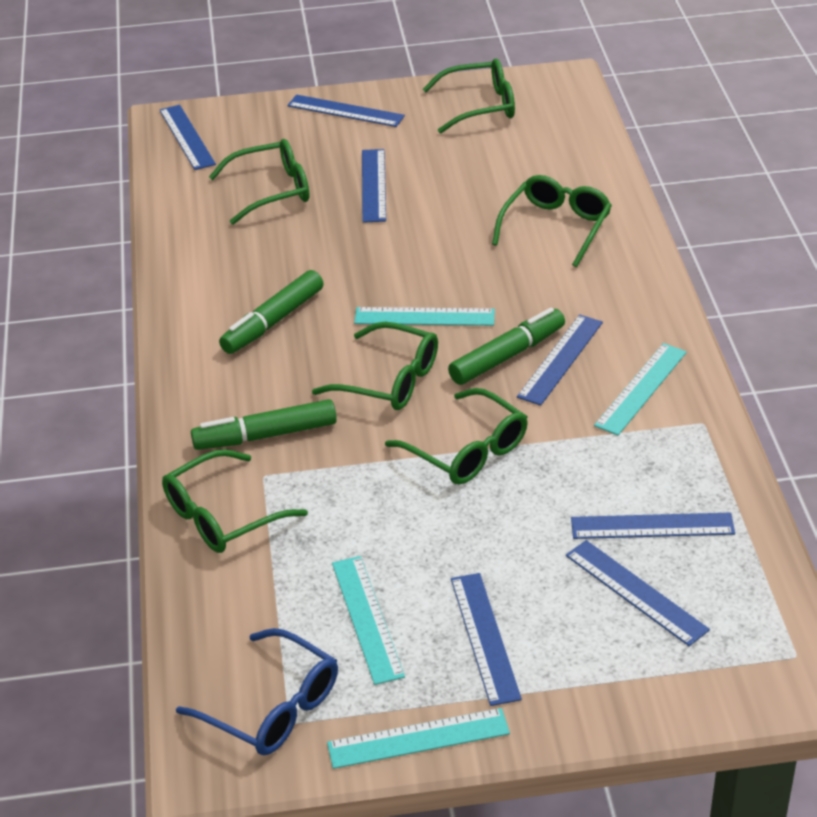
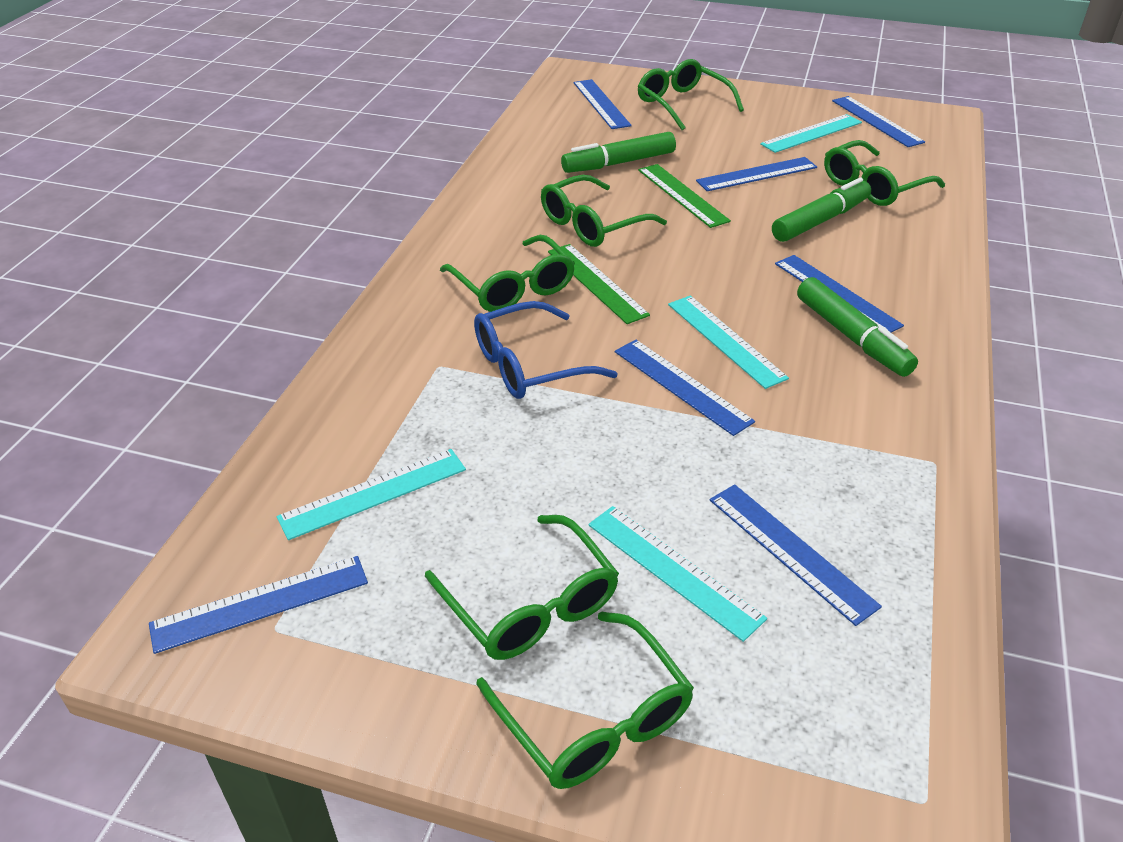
green ruler: none = 0 -> [548,244,650,324] [638,164,731,228] = 2

